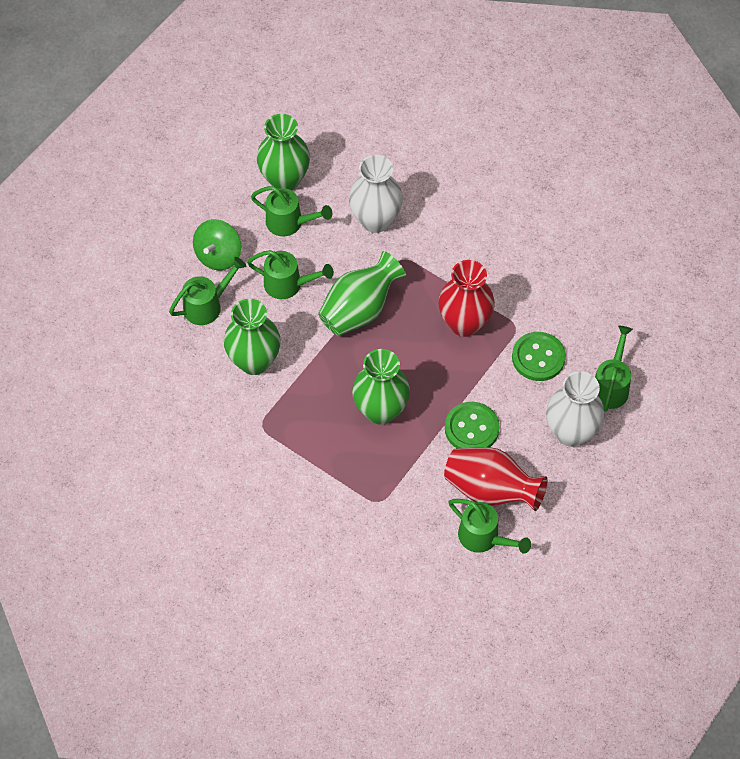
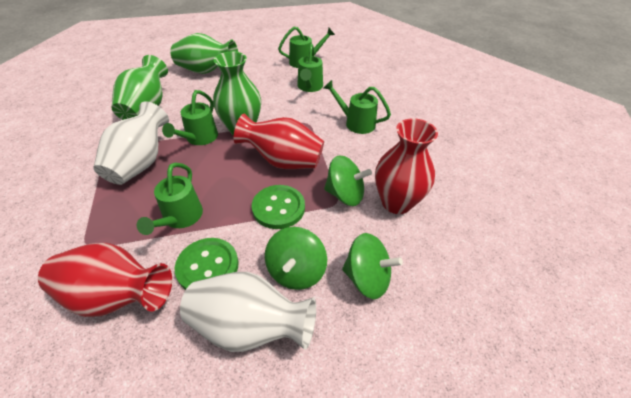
green spinning top: [193,219,241,270] = 1 -> [265,227,327,290] [324,155,372,206] [342,233,403,299] = 3
green vase: [224,299,281,375] [257,114,310,191] [318,251,406,336] [352,349,410,425] = 4 -> [112,55,168,120] [170,33,238,74] [213,52,261,136] = 3
red vase: [438,260,495,337] [444,447,548,511] = 2 -> [38,243,172,317] [234,114,324,169] [375,118,438,214] = 3

